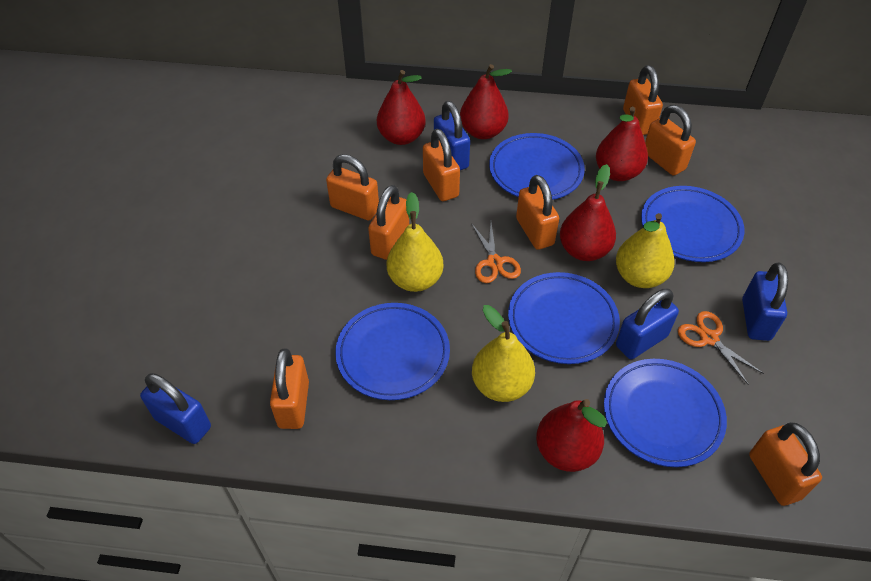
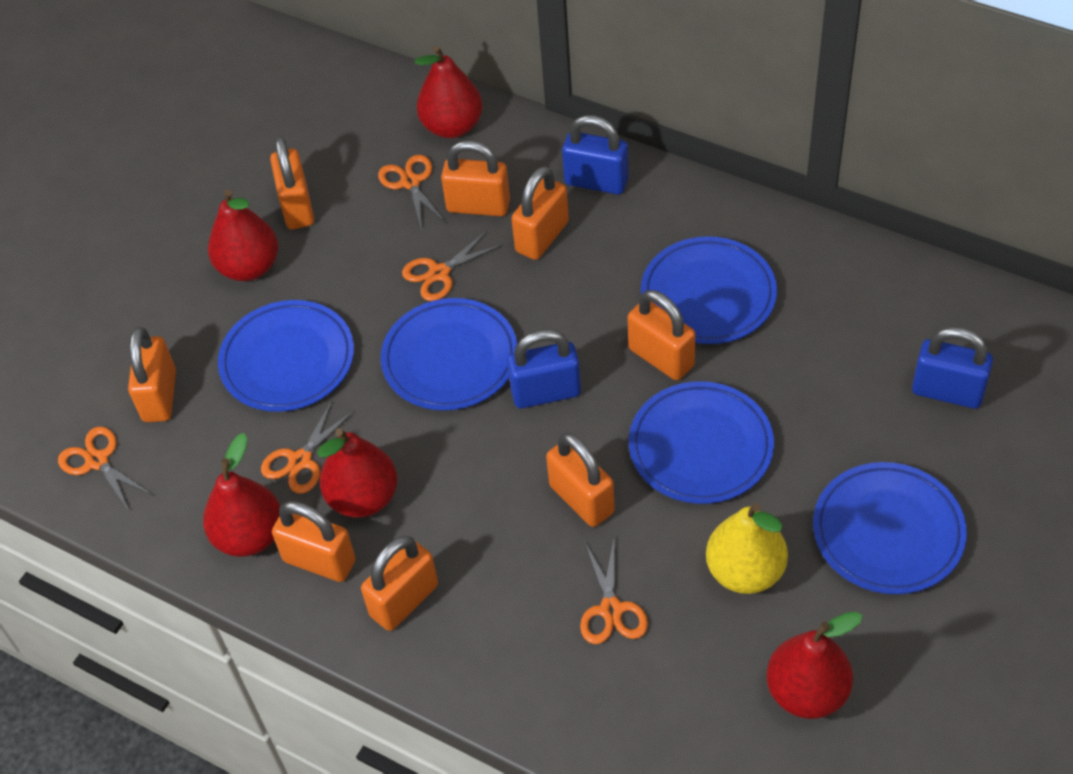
blue padlock: [140,373,211,444] [434,101,470,170] [616,289,679,359] [742,263,788,341] = 4 -> [507,329,581,408] [562,115,629,194] [912,327,993,409] = 3
orange scissors: [471,223,521,283] [678,311,764,385] = 2 -> [58,426,153,511] [261,401,355,494] [378,155,446,230] [402,230,503,301] [580,540,648,644] = 5
yellow pear: [387,192,444,292] [472,305,535,402] [616,213,675,288] = 3 -> [706,503,788,594] = 1

